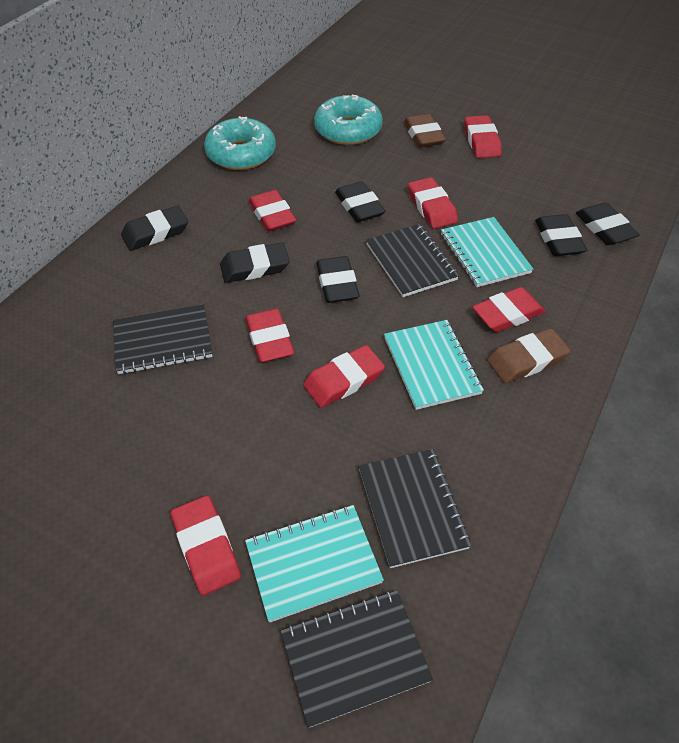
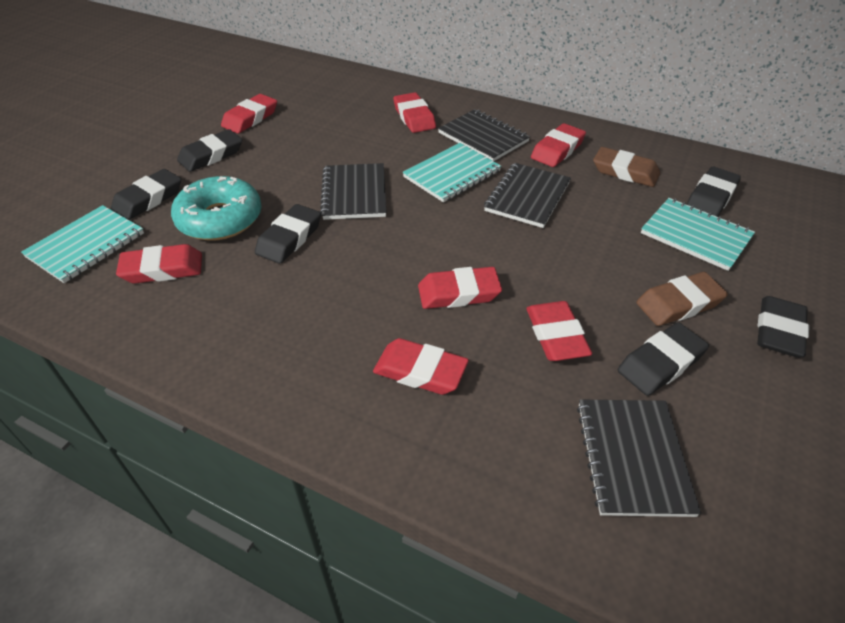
turquoise donut: [204,116,276,170] [314,95,383,145] = 2 -> [171,176,262,241] = 1

